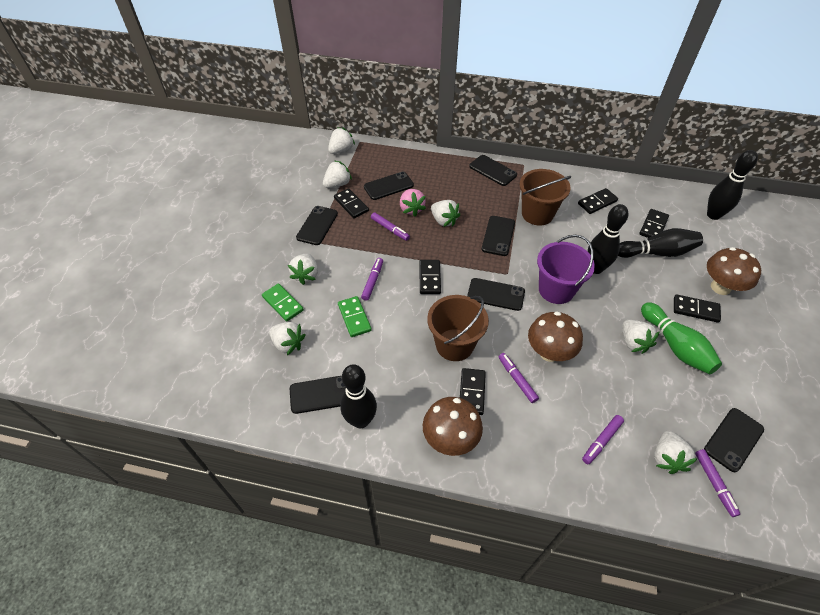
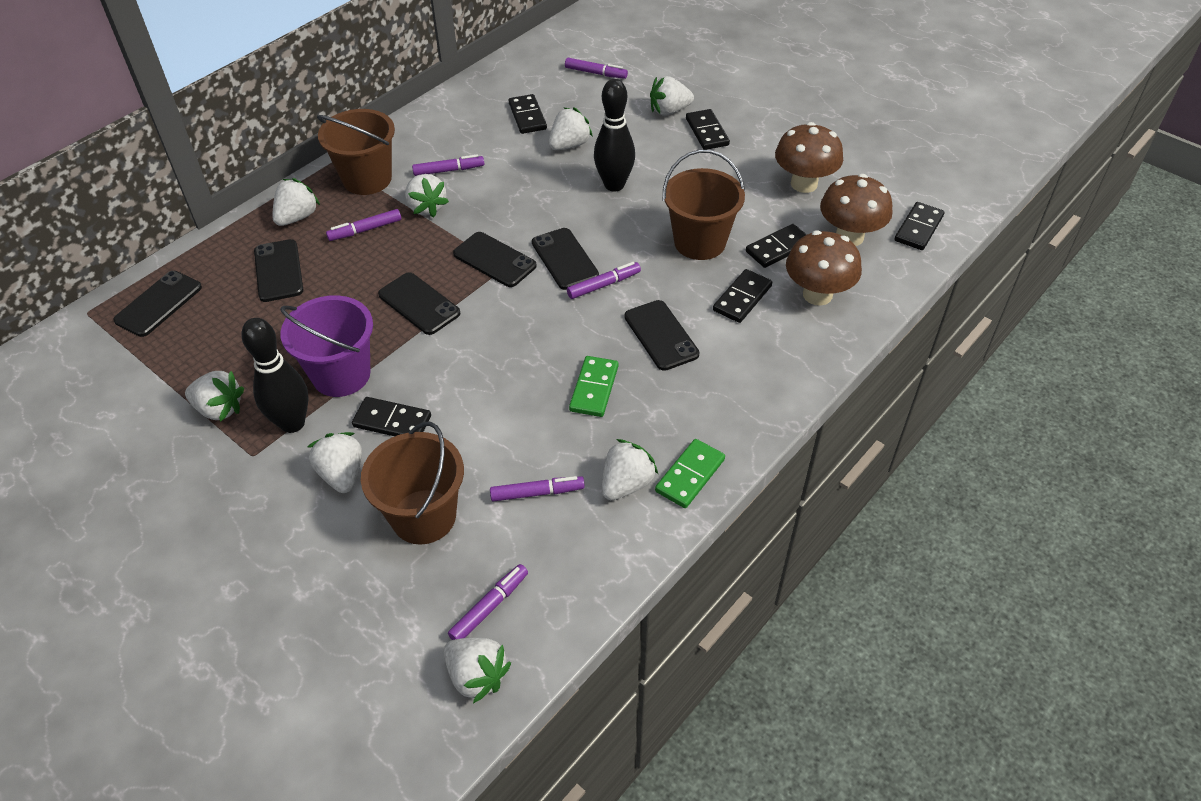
black bowling pin: [340,364,377,428] [588,204,628,274] [618,228,703,258] [707,150,758,220] = 4 -> [241,318,309,433] [594,79,635,191] = 2
black phone: [290,376,346,414] [296,206,338,245] [364,172,414,200] [467,278,525,311] [469,155,517,186] [482,216,515,256] [704,408,764,472] = 7 -> [113,271,202,337] [254,239,303,302] [378,272,461,335] [453,232,537,287] [532,228,599,290] [625,300,699,371] = 6
brown bucket: [427,295,489,361] [520,169,571,226] = 2 -> [317,109,395,195] [361,422,464,545] [663,150,745,260] = 3
green bowling pin: [641,302,722,374] = 1 -> none = 0
pink strawberry: [400,189,426,217] = 1 -> none = 0
purple marker: [361,258,383,301] [371,212,410,241] [499,353,539,403] [582,415,624,464] [695,449,740,517] = 5 -> [326,209,401,241] [412,154,484,176] [448,564,528,640] [490,476,585,501] [565,58,628,79] [567,262,641,299] = 6
white strawberry: [269,322,306,355] [288,254,318,285] [323,160,352,188] [328,127,355,154] [431,200,460,227] [623,320,660,354] [654,431,698,474] = 7 -> [185,371,244,422] [272,178,320,226] [307,432,362,493] [405,174,449,218] [444,637,511,704] [549,107,593,150] [602,439,658,500] [650,76,694,116] = 8

